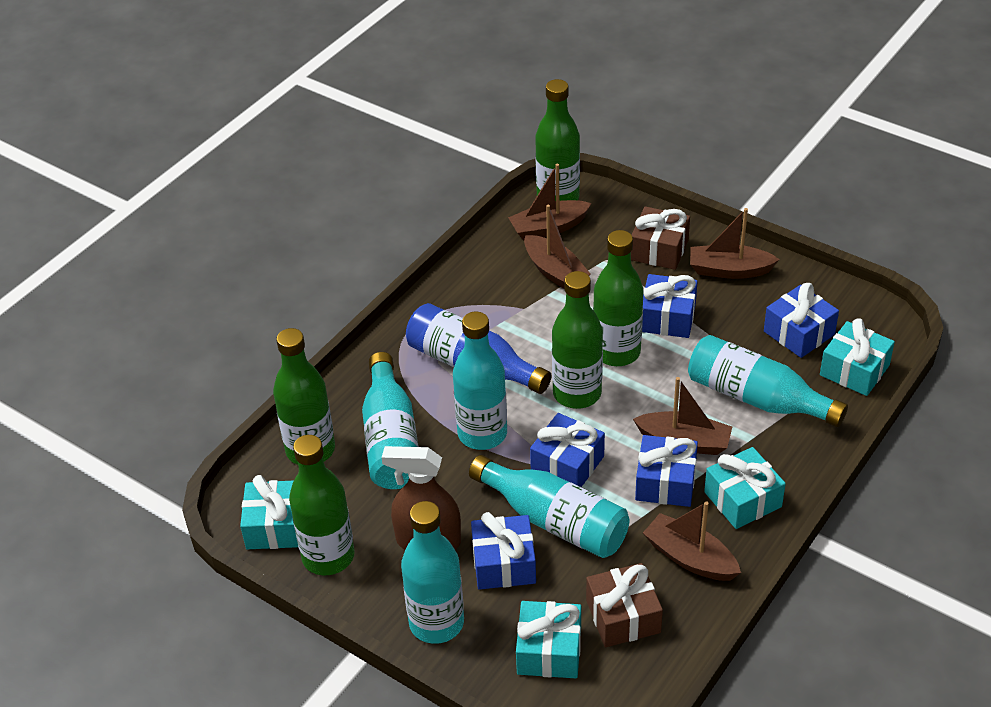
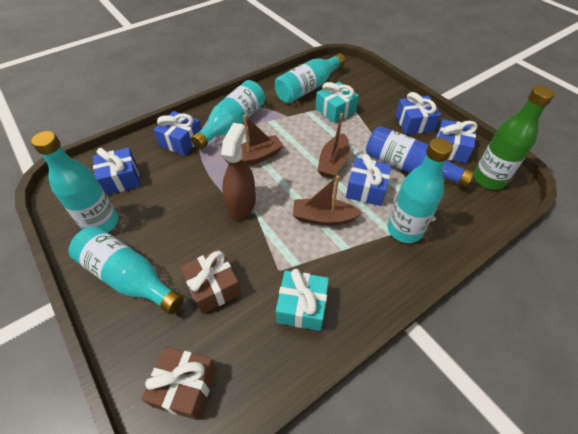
brown boat: [508,164,592,240] [524,205,591,289] [633,377,732,455] [643,501,741,581] [690,208,780,279] = 5 -> [225,115,284,166] [293,175,363,226] [317,113,350,179] = 3
green bottle: [273,328,335,465] [289,435,355,575] [535,79,580,201] [552,271,603,409] [593,230,644,366] = 5 -> [474,85,555,189] = 1
turquoise gift: [240,475,298,549] [516,601,581,678] [704,447,786,529] [820,318,895,396] = 4 -> [276,269,329,331] [316,82,359,123] = 2

